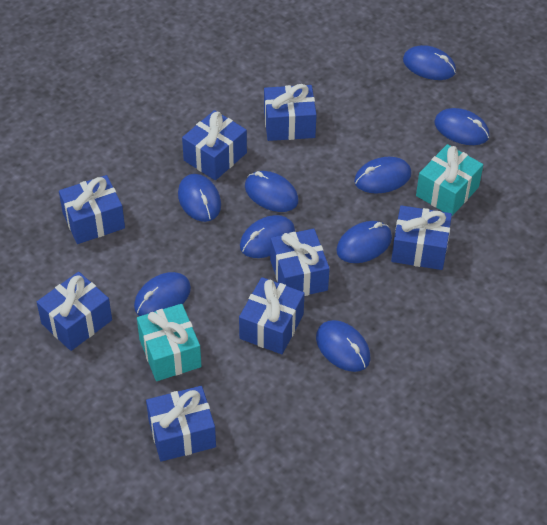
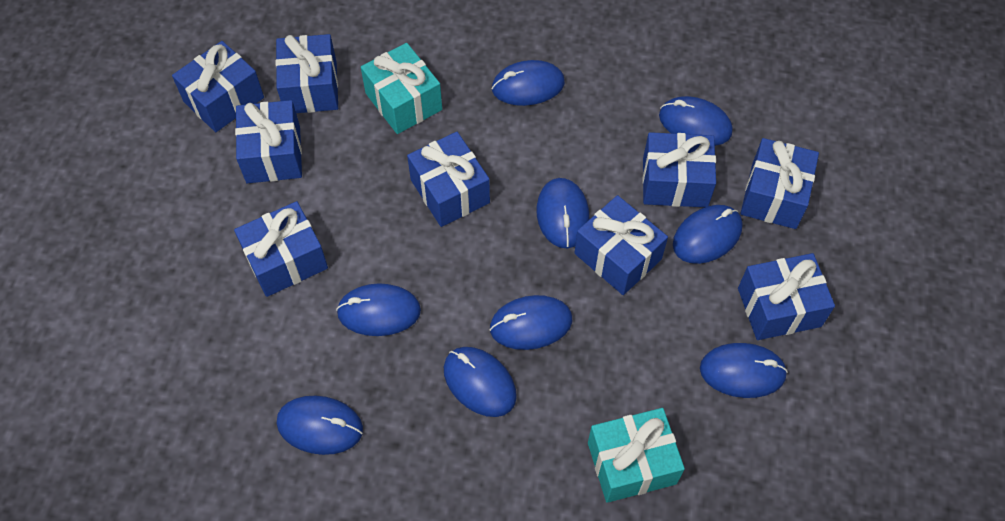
blue gift: [37,272,112,351] [59,175,125,244] [146,386,216,462] [182,110,247,180] [239,277,305,354] [264,84,317,141] [270,228,330,296] [391,205,452,270] = 8 -> [172,41,264,132] [234,201,328,297] [235,100,302,184] [276,34,338,113] [407,132,490,227] [574,195,668,295] [642,132,716,207] [738,253,835,340] [740,138,819,229] = 9

